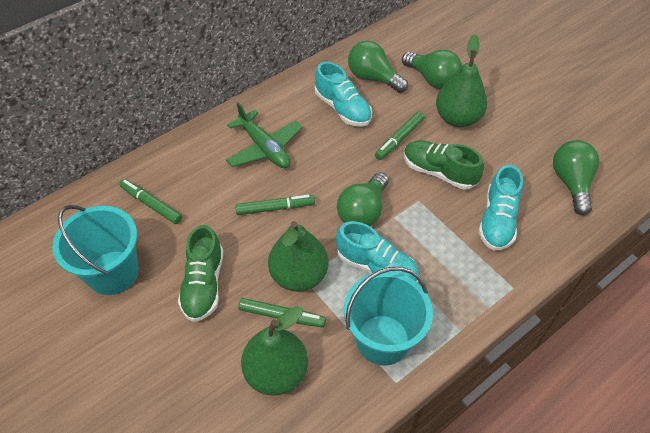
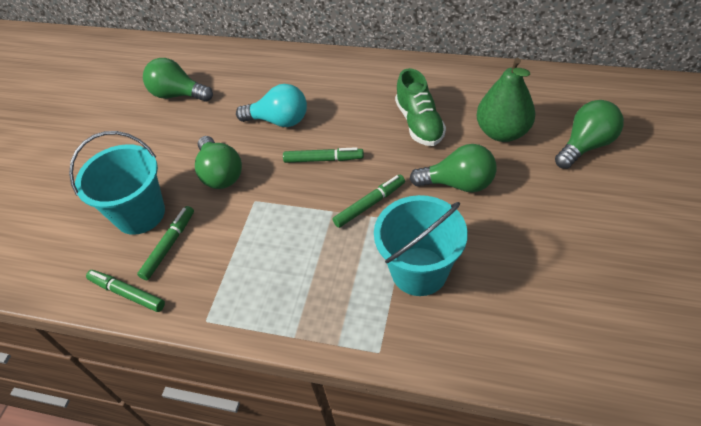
green pear: [241,306,308,396] [268,221,329,292] [436,34,487,127] = 3 -> [477,58,536,142] = 1
green plane: [226,102,303,168] = 1 -> none = 0
green shoe: [178,225,223,322] [404,140,484,190] = 2 -> [395,68,446,146] = 1
turquoise light bulb: none = 0 -> [236,84,307,127] = 1
turquoise shoe: [315,62,372,127] [336,221,420,283] [478,165,523,250] = 3 -> none = 0

